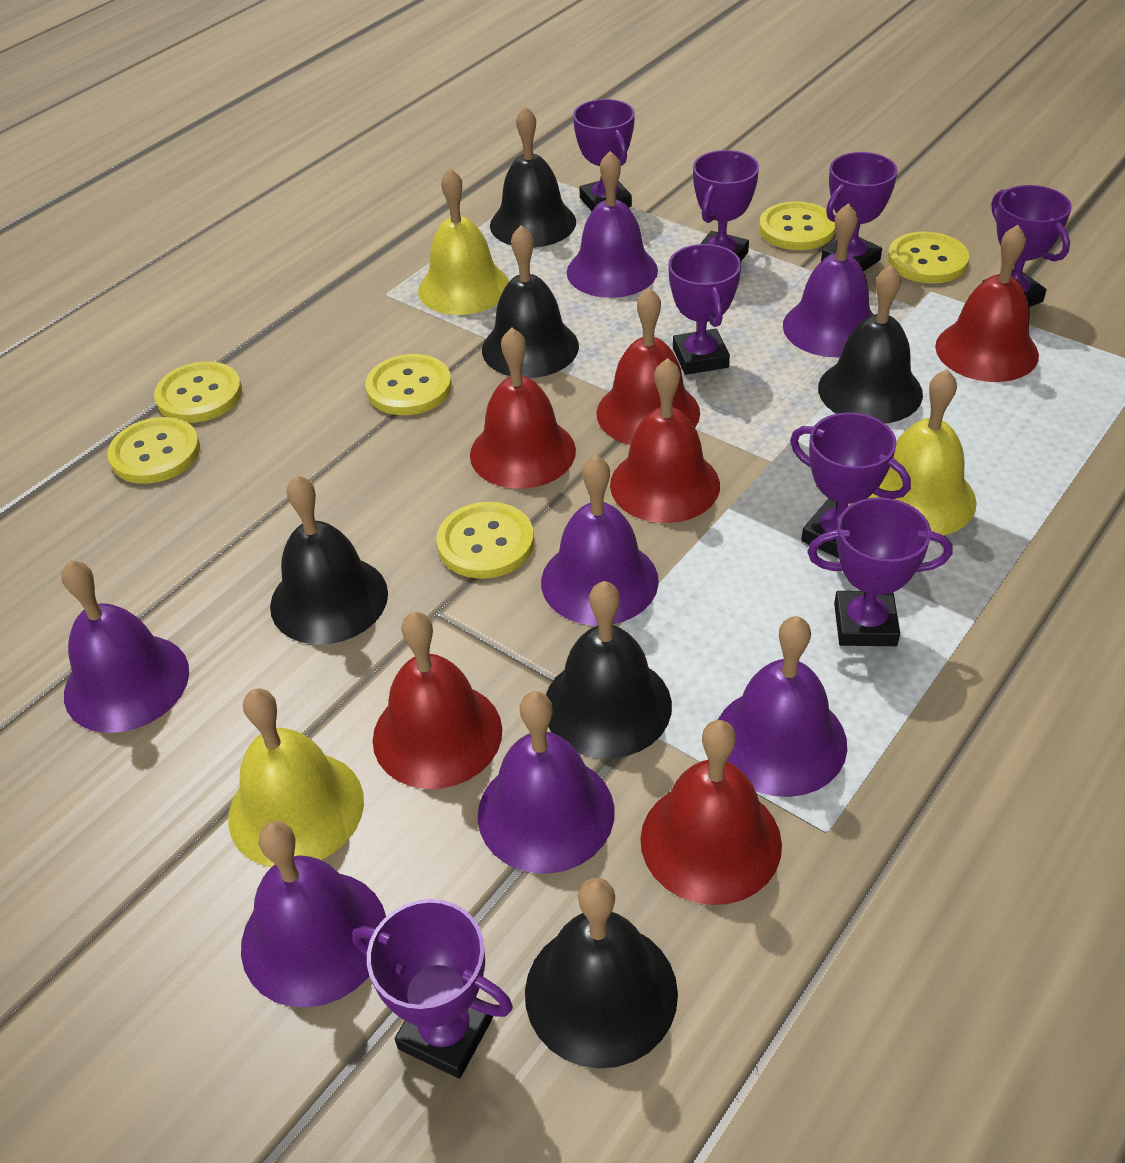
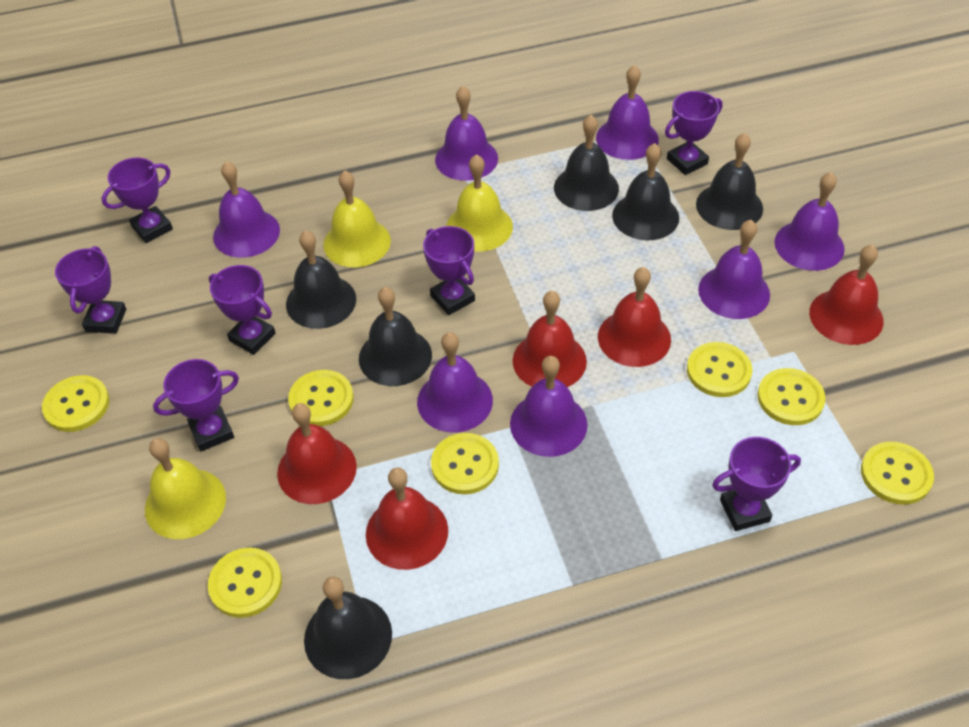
purple trophy: [352,899,513,1078] [573,99,635,211] [668,244,741,375] [693,150,759,261] [790,413,911,558] [807,497,952,646] [821,152,898,271] [982,185,1072,307] = 8 -> [55,246,126,334] [101,157,173,243] [153,359,239,451] [209,265,276,355] [423,226,475,315] [665,91,723,175] [712,437,801,531] = 7
red bell: [373,612,502,789] [470,328,576,489] [597,288,700,445] [610,358,720,523] [640,720,782,905] [935,225,1039,382] = 6 -> [277,403,357,504] [366,468,448,570] [513,291,587,387] [598,267,671,367] [809,245,884,345] = 5
yellow button: [107,417,200,484] [154,361,242,423] [366,354,452,415] [436,502,534,579] [759,201,835,250] [888,231,970,283] = 6 -> [42,375,109,432] [208,547,282,618] [288,370,354,426] [431,433,499,494] [687,342,752,397] [757,368,826,425] [861,442,934,505] = 7

